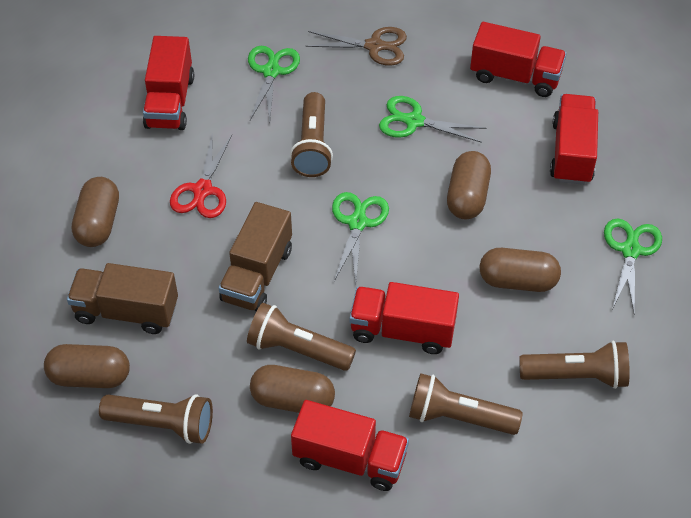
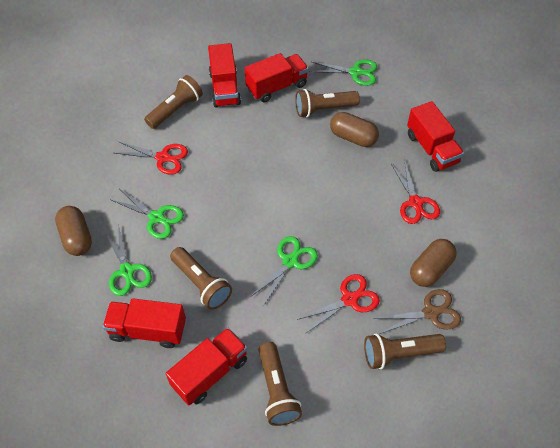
brown capsule: [44,344,130,388] [72,177,119,247] [250,365,335,413] [447,151,491,219] [479,248,561,292] = 5 -> [55,206,92,256] [330,112,379,147] [410,239,457,287] = 3
brown truck: [67,263,178,334] [219,202,292,311] = 2 -> none = 0
red scissors: [170,132,232,218] = 1 -> [115,141,188,175] [297,274,380,333] [391,162,440,224] = 3

